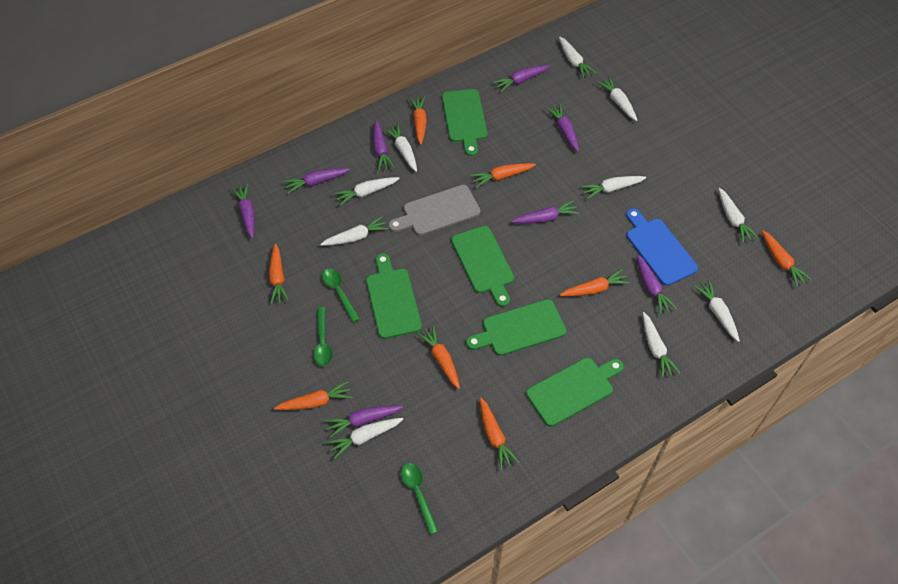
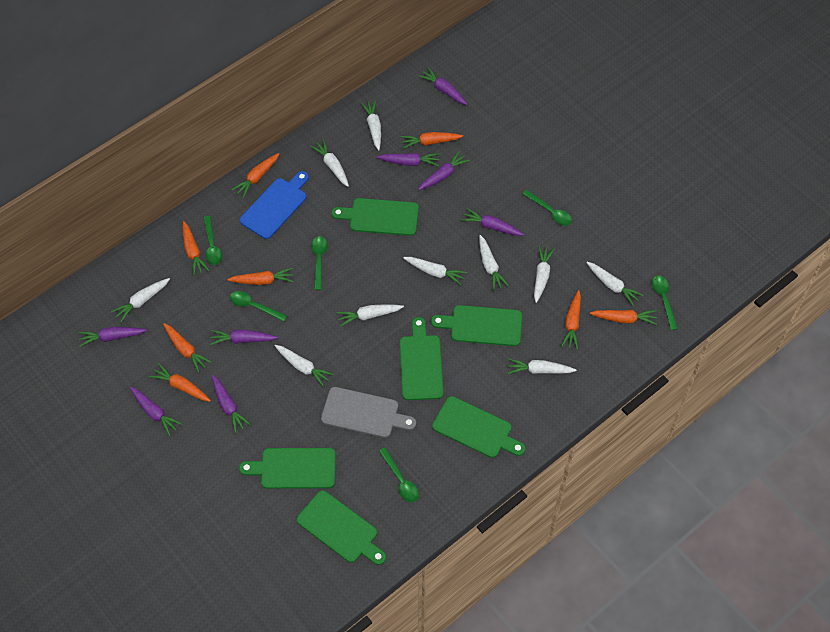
green cutting board: [366,253,422,339] [442,89,487,156] [451,226,514,307] [466,299,567,356] [526,358,624,427] = 5 -> [239,448,336,489] [297,490,386,565] [332,198,419,236] [400,317,444,400] [431,305,522,346] [432,396,525,458] = 6
green spoon: [314,307,333,366] [322,268,360,322] [401,463,439,535] = 3 -> [203,216,222,265] [230,291,287,322] [311,236,328,290] [379,447,419,502] [523,190,572,226] [652,275,678,330] = 6

